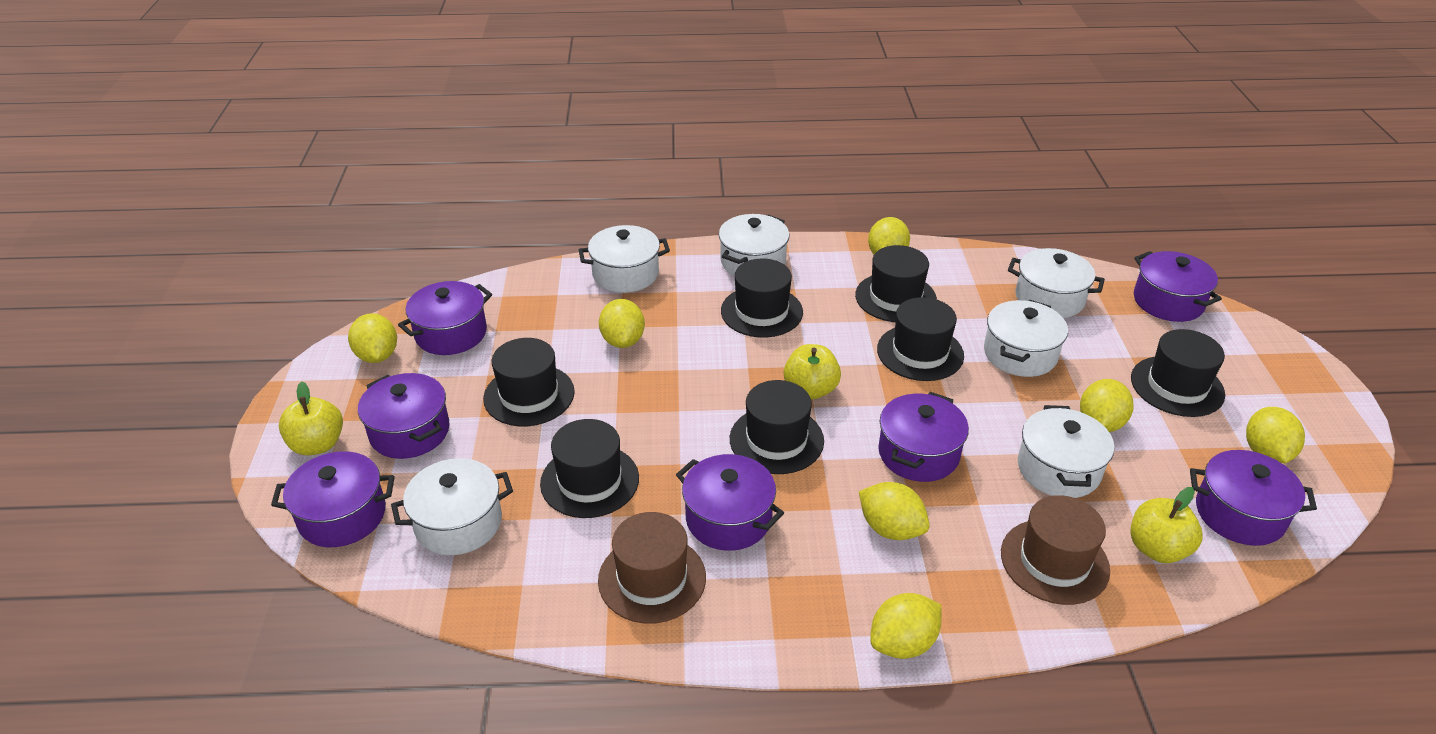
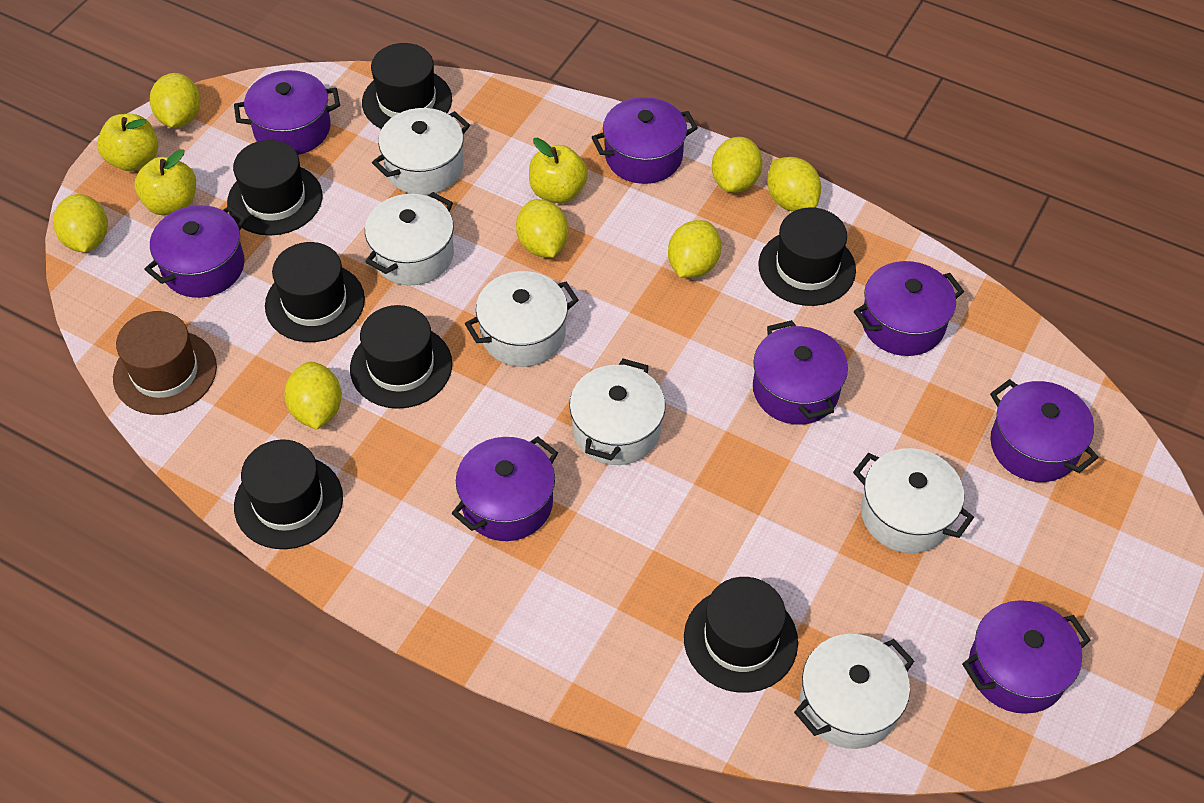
brown hat: [598,512,706,624] [1001,495,1110,605] = 2 -> [113,311,217,415] = 1
purple pot: [271,451,394,547] [358,373,450,459] [398,281,492,355] [676,454,784,551] [878,392,969,482] [1134,251,1222,322] [1190,450,1317,546] = 7 -> [144,205,247,298] [234,70,340,155] [452,437,558,541] [592,97,698,184] [753,320,848,425] [854,261,964,356] [962,600,1091,714] [990,379,1099,482] = 8

